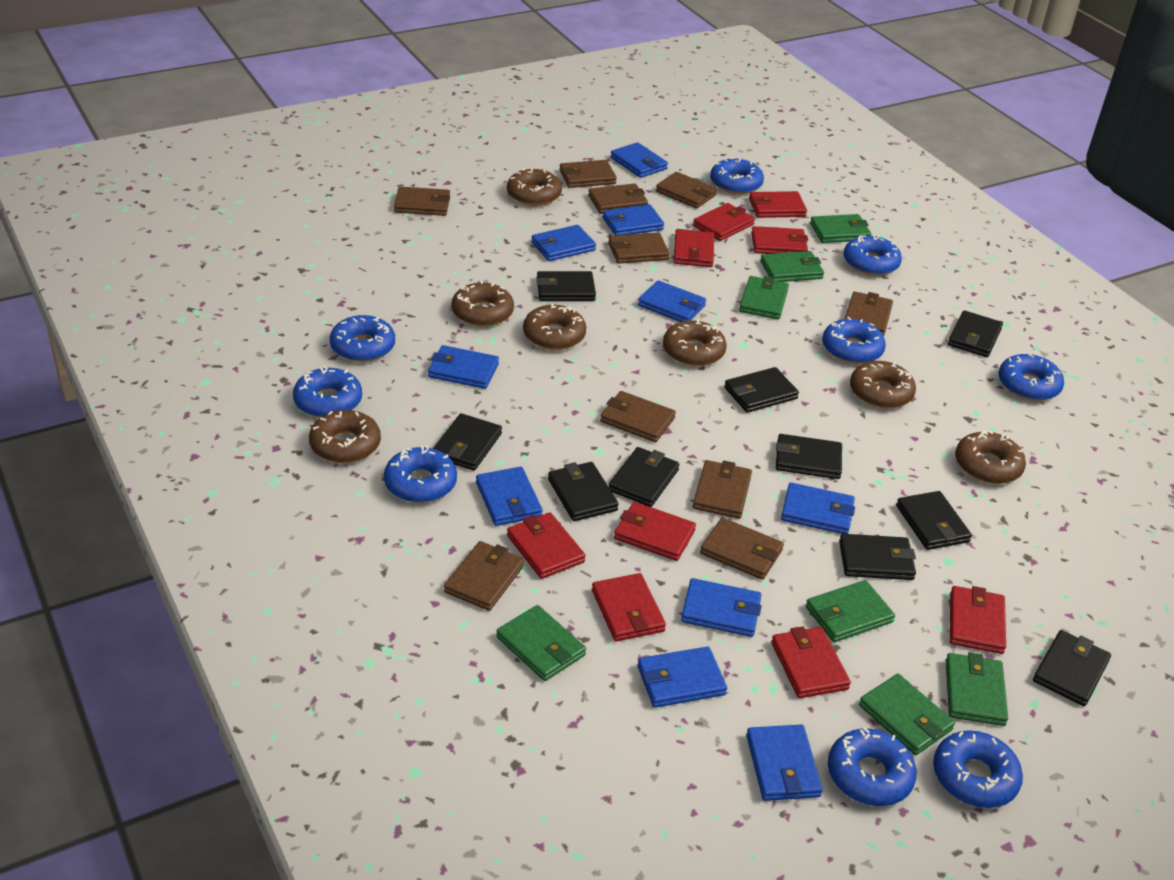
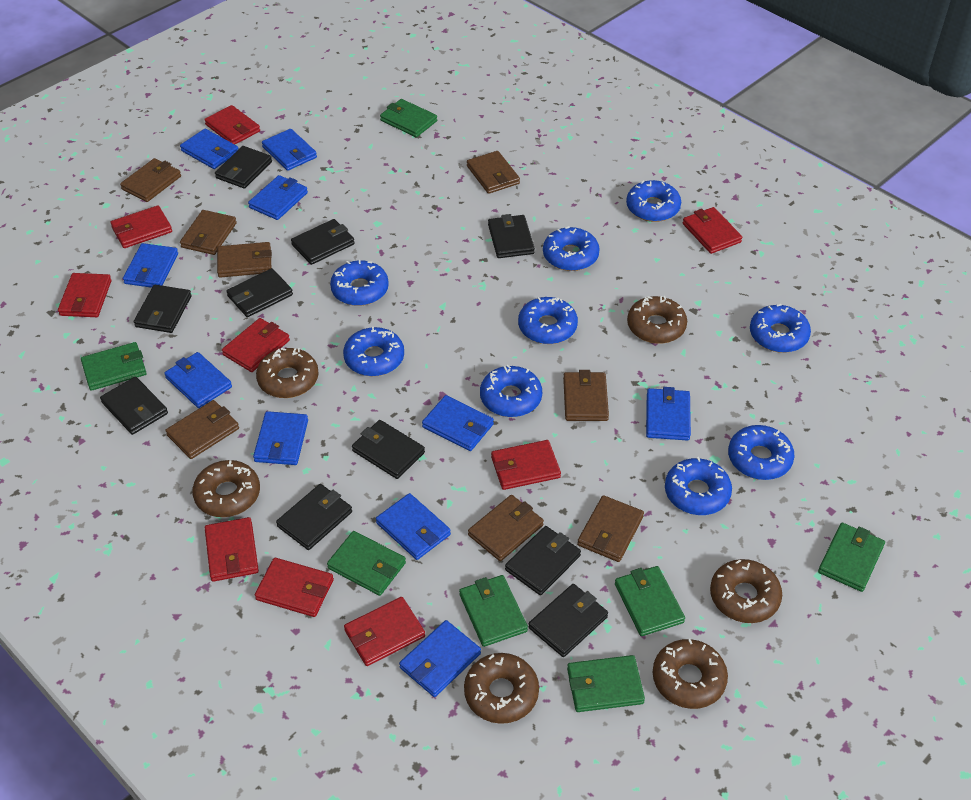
brown donut: [309,410,381,463] [451,281,514,327] [507,168,562,206] [523,303,586,350] [663,320,727,366] [850,361,916,409] [955,430,1026,484] = 7 -> [192,460,260,517] [256,348,319,398] [464,653,539,724] [627,296,687,344] [653,639,728,709] [710,559,782,623] = 6
brown wallet: [394,186,450,216] [444,541,524,611] [559,160,617,188] [588,183,648,214] [600,391,676,442] [608,233,670,264] [656,172,717,209] [693,460,752,519] [700,518,784,580] [845,291,893,336] = 10 -> [120,158,181,202] [165,400,239,459] [180,210,237,255] [217,242,272,278] [467,151,520,194] [468,495,544,561] [563,370,609,421] [577,495,644,562] = 8

